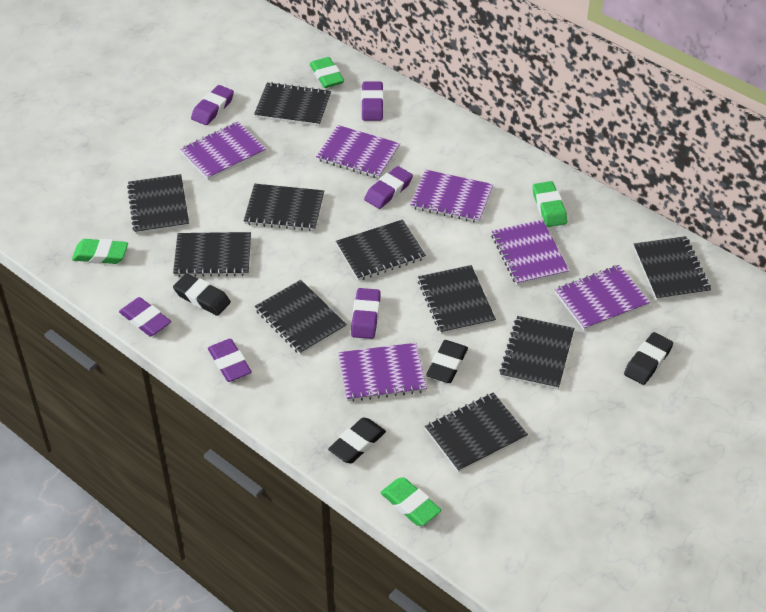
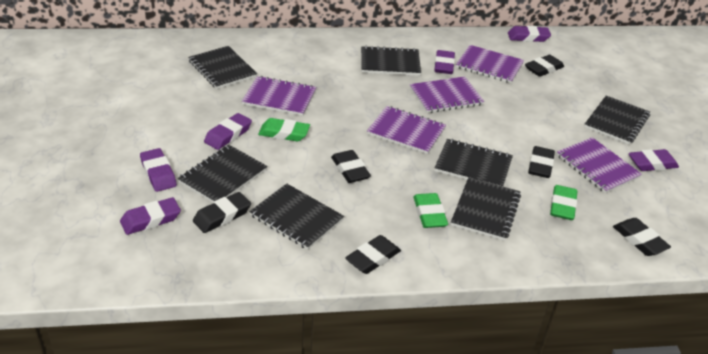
black eraser: [173,273,231,316] [328,418,386,463] [426,340,468,383] [624,332,673,385] = 4 -> [193,192,251,233] [331,150,371,183] [345,235,401,274] [525,55,564,77] [528,146,555,178] [613,218,671,256] = 6
black notebook: [127,174,189,234] [173,232,251,277] [244,184,324,231] [254,82,331,126] [255,280,347,355] [336,220,426,281] [418,265,496,334] [425,393,528,472] [499,316,574,390] [634,236,711,301] = 10 -> [178,145,268,203] [188,46,257,89] [249,184,344,250] [361,46,421,76] [435,139,513,186] [451,177,521,241] [584,96,650,145] = 7
green eraser: [72,239,128,264] [310,57,344,88] [380,478,441,526] [532,181,567,227] = 4 -> [258,118,310,141] [413,193,448,228] [550,185,578,220] = 3
purple notebook: [180,122,266,180] [316,125,400,179] [338,343,427,402] [410,170,493,223] [491,220,569,285] [555,265,650,331] = 6 -> [242,76,316,116] [367,106,446,154] [410,77,484,113] [456,45,524,83] [557,137,642,193] = 5

